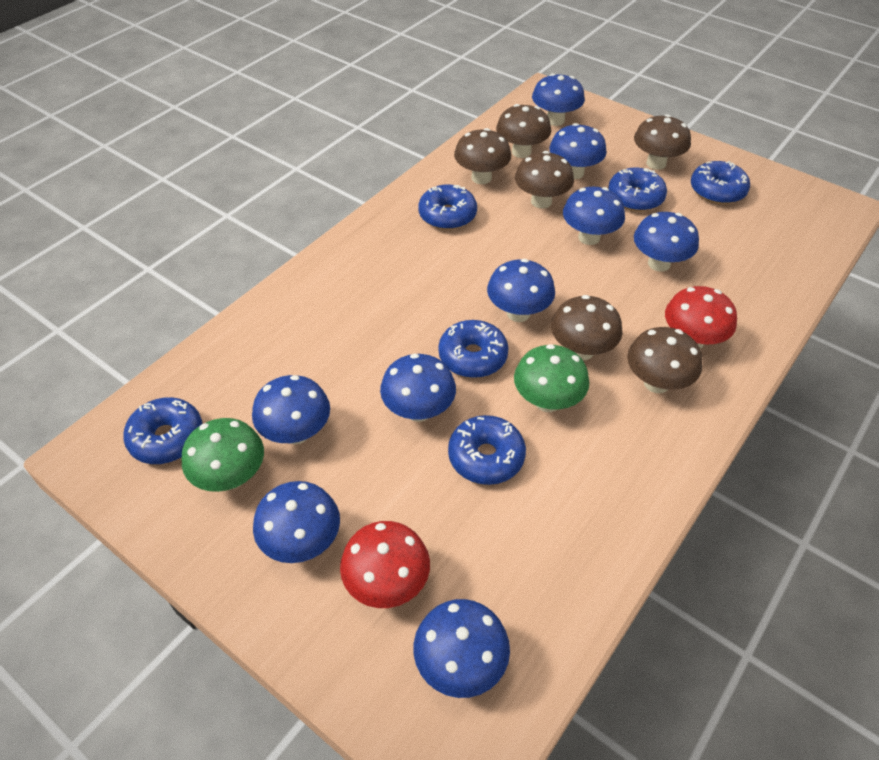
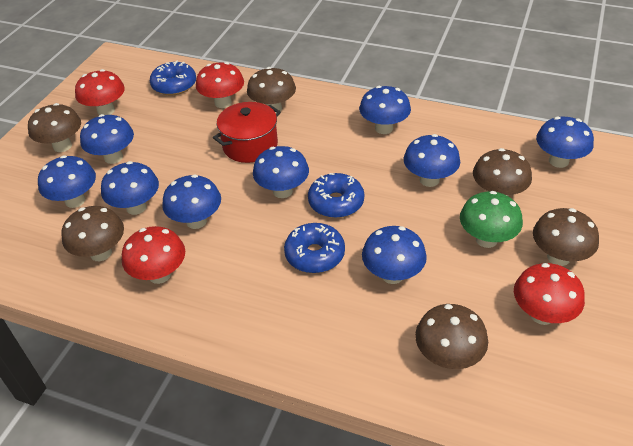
blue donut: [123,397,203,464] [418,184,477,230] [438,320,509,378] [448,415,526,485] [608,168,667,211] [691,161,750,204] = 6 -> [150,60,196,95] [284,223,345,273] [308,173,364,218] = 3
green mushroom: [181,418,264,492] [514,344,589,412] = 2 -> [460,191,523,248] = 1
red mushroom: [340,521,430,608] [665,286,737,349] = 2 -> [75,69,125,115] [122,226,185,284] [196,62,244,108] [514,263,585,325] = 4
red pot: none = 0 -> [213,102,281,163] = 1

